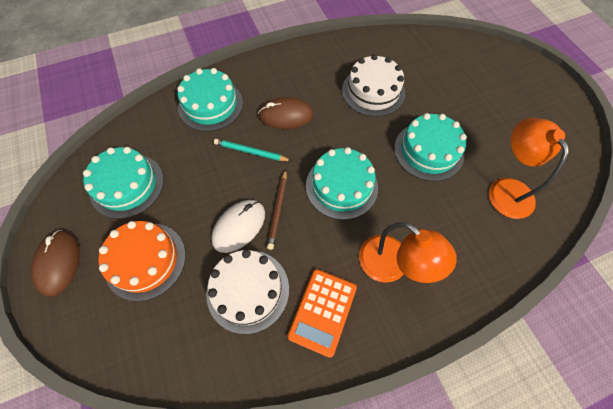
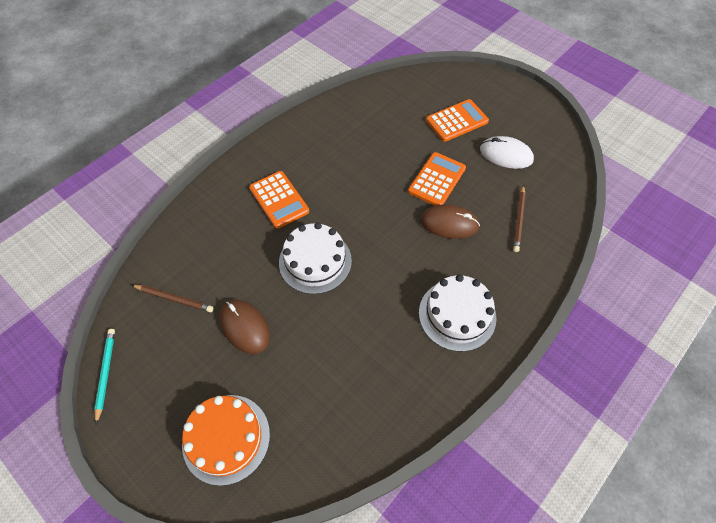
brown pencil: [267,169,287,250] = 1 -> [132,285,213,312] [513,185,526,252] = 2
orange calculator: [287,269,357,358] = 1 -> [249,171,309,229] [408,152,466,206] [426,99,489,142] = 3
orange lamp: [359,222,457,283] [489,118,569,219] = 2 -> none = 0
turquoise cake: [83,147,164,219] [177,68,243,131] [306,147,378,220] [394,113,467,181] = 4 -> none = 0

